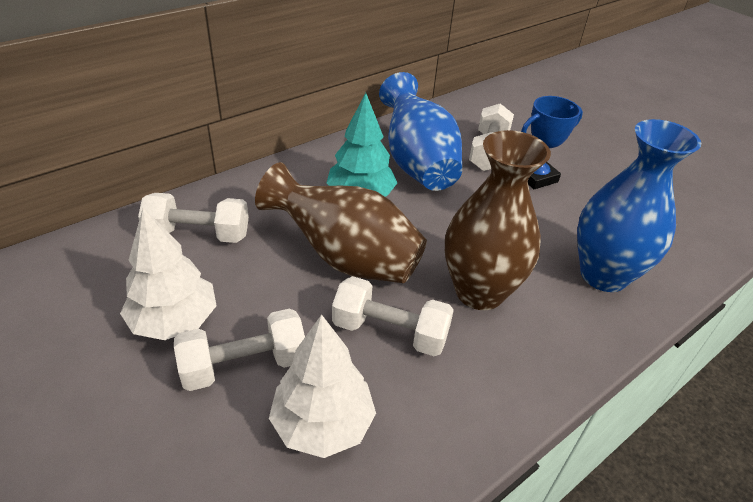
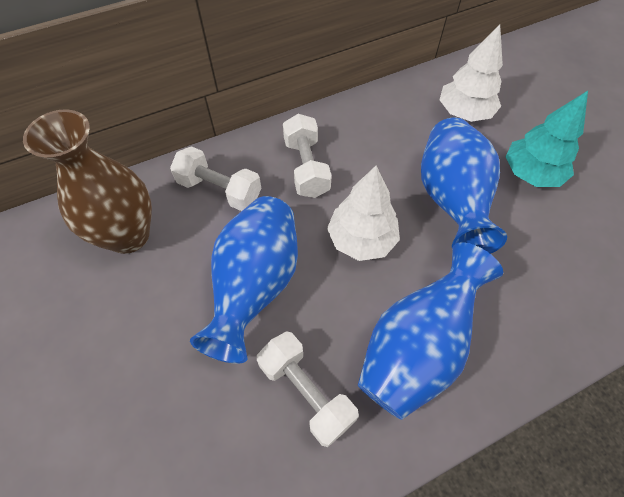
blue trophy: [521,96,583,189] = 1 -> none = 0
blue vase: [379,72,462,191] [577,119,701,292] = 2 -> [190,196,298,364] [358,242,503,420] [421,118,507,254] = 3
brown vase: [255,162,427,283] [445,130,551,310] = 2 -> [23,109,152,254] = 1
white dumbbell: [138,193,249,243] [174,309,305,391] [332,276,454,356] [469,103,514,171] = 4 -> [170,146,261,211] [257,331,359,447] [283,114,332,198] = 3

